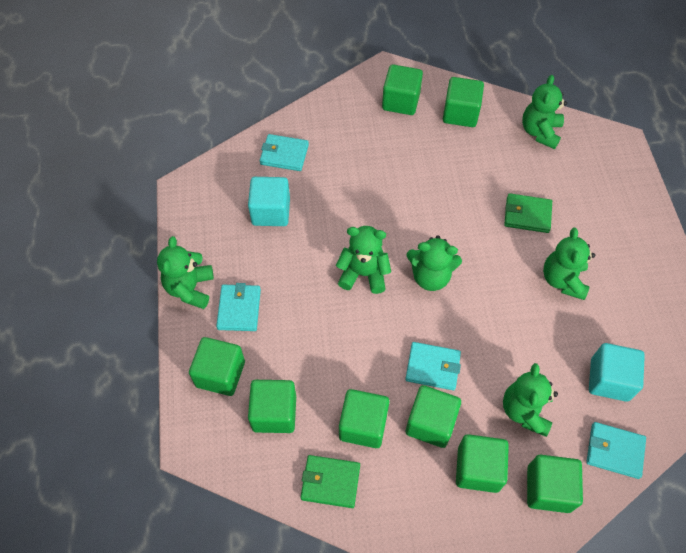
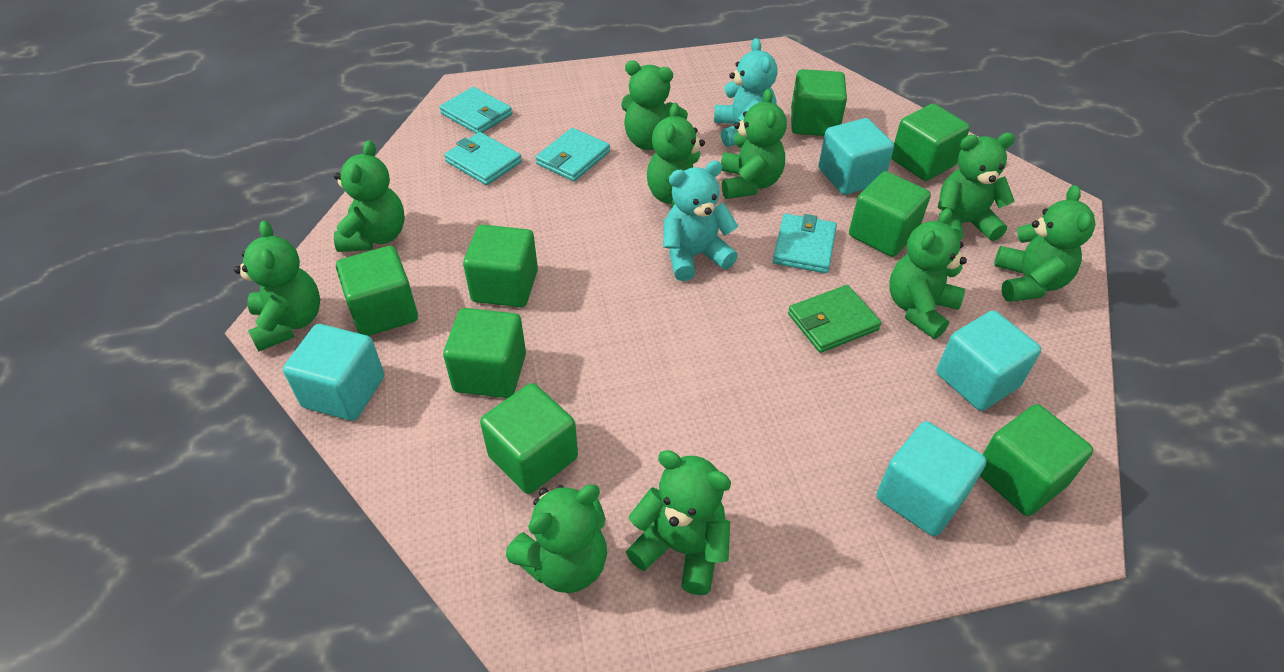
green teddy bear: [157,236,214,309] [336,226,391,294] [406,235,462,291] [503,363,558,437] [522,75,567,149] [543,228,595,300] = 6 -> [234,220,320,351] [334,140,405,252] [506,484,607,593] [621,60,688,150] [626,450,731,595] [647,103,705,209] [721,89,787,199] [889,208,967,339] [938,133,1015,241] [994,185,1096,302] = 10
green wallet: [301,455,360,508] [504,193,552,233] = 2 -> [788,285,881,353] = 1
turquoise cube: [248,177,290,226] [589,343,645,402] = 2 -> [283,324,384,421] [818,118,894,195] [877,421,987,536] [936,311,1041,411] = 4
turquoise teddy bear: none = 0 -> [663,161,738,281] [714,38,778,147] = 2

